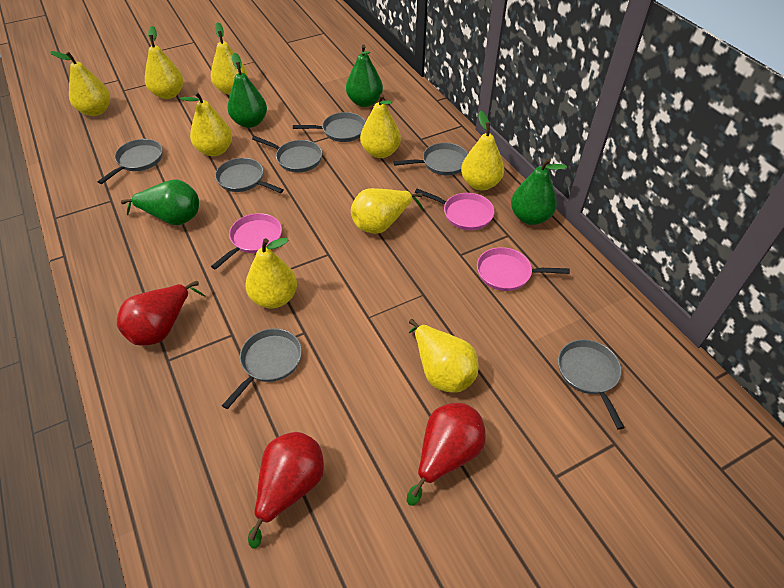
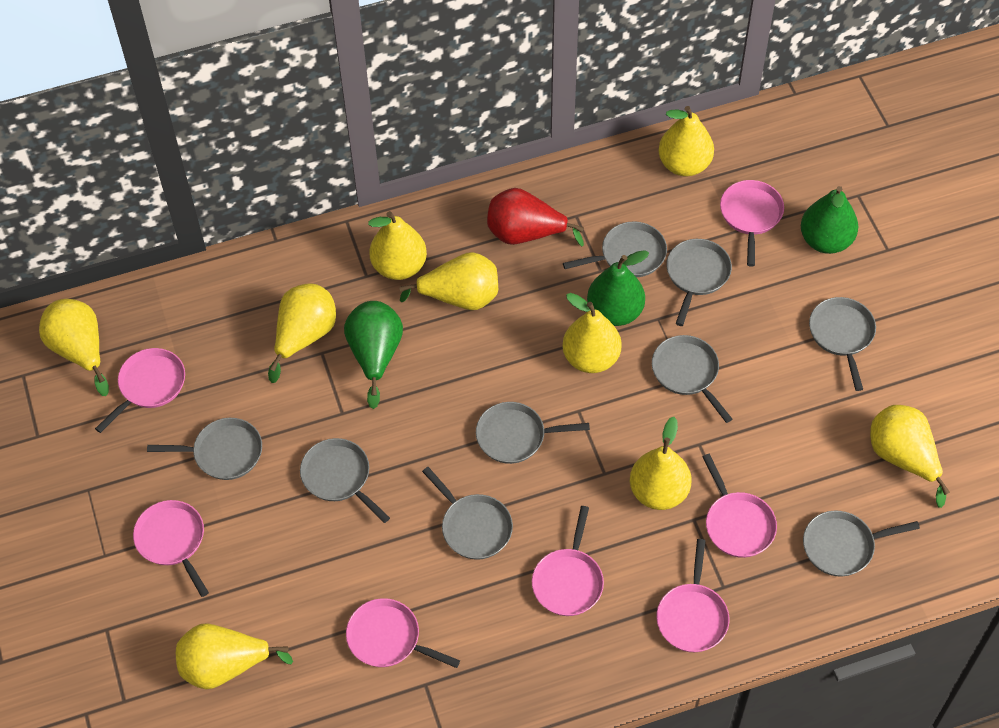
green pear: [121,179,199,225] [227,53,267,128] [346,45,383,107] [511,158,567,225] = 4 -> [344,301,403,409] [587,250,649,326] [801,186,858,254] = 3
grey pan: [98,139,163,184] [215,158,284,193] [222,328,302,409] [252,136,322,172] [293,112,366,142] [393,143,468,175] [558,339,625,430] = 7 -> [147,418,262,480] [300,438,390,523] [422,467,513,560] [476,402,590,464] [563,221,667,277] [652,335,732,423] [666,239,732,326] [803,511,920,577] [809,297,876,391] = 9
pink pan: [211,213,282,270] [415,189,495,230] [477,247,570,291] = 3 -> [95,348,185,433] [133,500,209,597] [346,598,460,668] [532,506,604,616] [656,539,729,652] [702,454,777,558] [720,180,784,266] = 7
red pear: [117,281,205,346] [248,432,324,549] [407,403,486,506] = 3 -> [487,188,584,247] = 1

